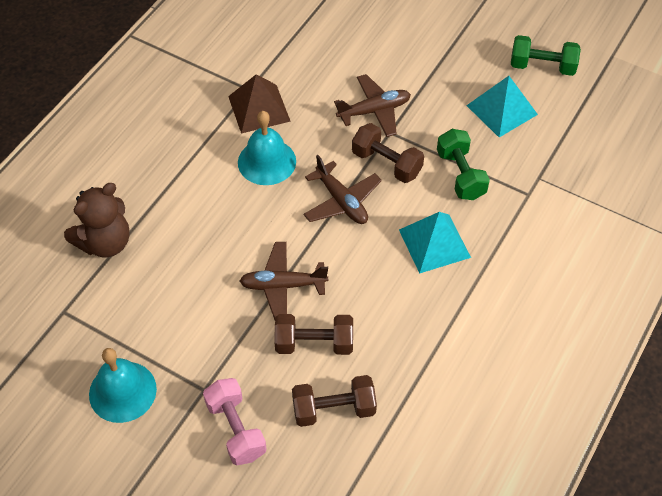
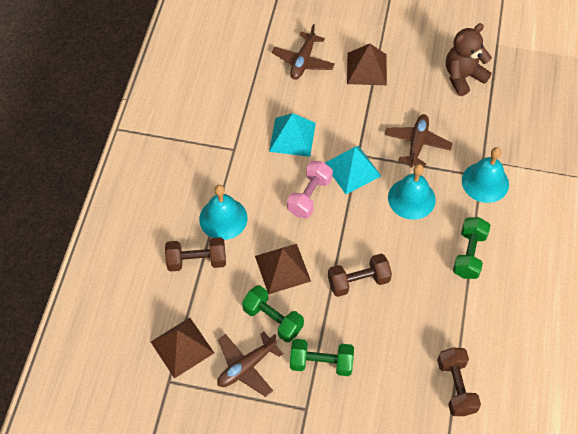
brown pyramid: [228,74,291,134] = 1 -> [151,318,214,379] [255,244,311,294] [347,44,387,85] = 3
green dumbbell: [437,129,490,200] [511,35,581,76] = 2 -> [242,285,304,342] [290,339,354,376] [453,217,491,279] = 3
turquoise bell: [89,348,157,423] [238,111,296,185] = 2 -> [199,185,248,240] [388,164,436,220] [462,147,509,203] = 3

